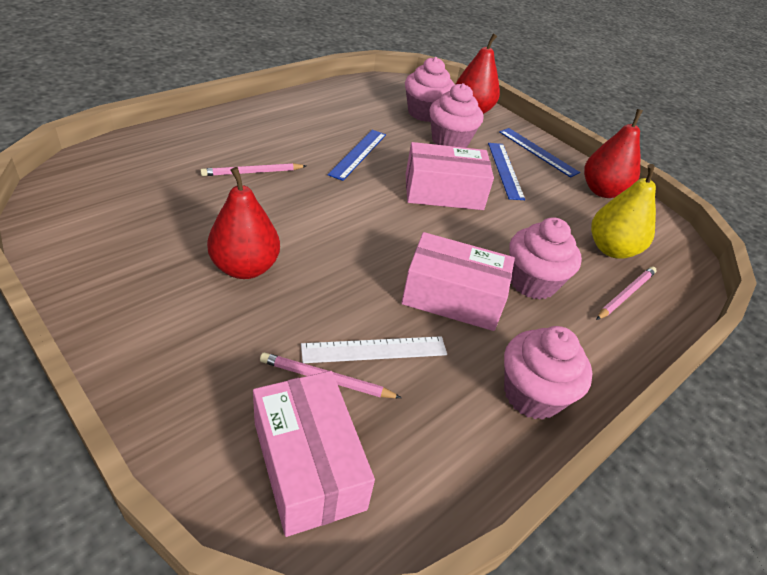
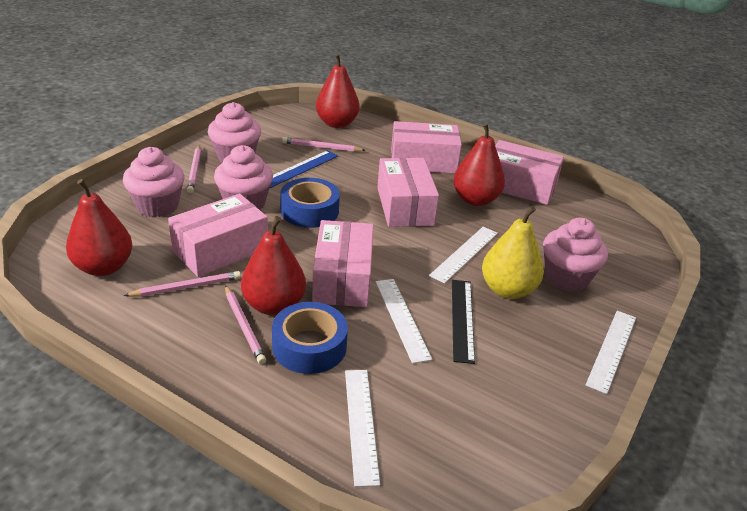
black ruler: none = 0 -> [452,280,475,364] = 1
blue ruler: [328,130,386,181] [488,143,525,200] [499,128,580,178] = 3 -> [270,150,338,188] = 1
blue tape: none = 0 -> [272,302,348,374] [280,178,340,228] = 2
pink box: [253,371,375,537] [401,232,515,331] [406,142,494,210] = 3 -> [168,194,268,277] [312,220,374,307] [377,158,439,227] [391,121,462,173] [495,140,564,205] = 5
pink pencil: [200,163,306,176] [260,352,402,398] [596,267,657,320] = 3 -> [124,271,241,297] [187,145,201,193] [225,285,266,364] [282,137,365,152] = 4
red pear: [207,167,280,279] [455,34,500,114] [584,109,643,198] = 3 -> [66,179,133,276] [241,216,306,315] [316,53,360,128] [453,123,505,206] = 4
white ruler: [301,336,447,363] = 1 -> [345,370,380,487] [376,279,432,364] [429,227,498,284] [586,311,636,394] = 4

